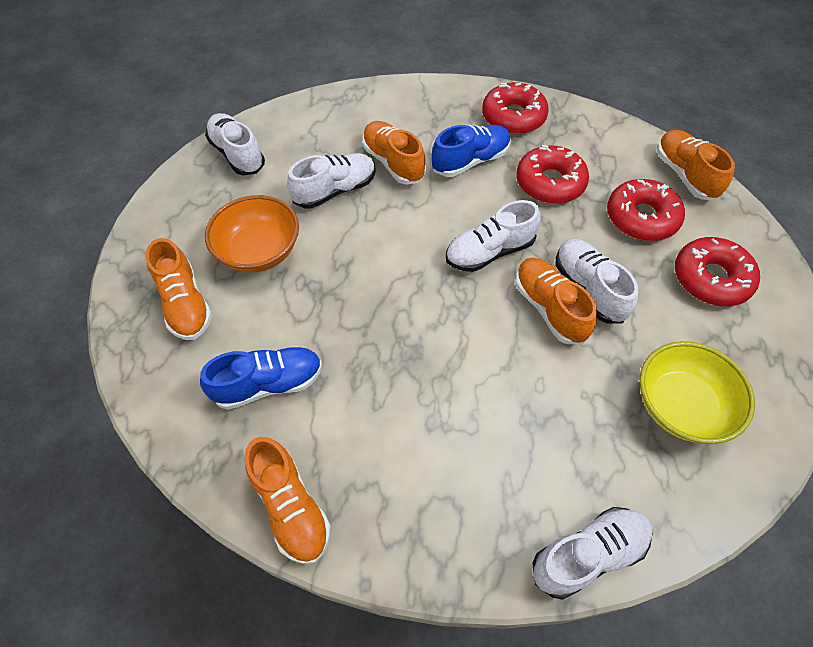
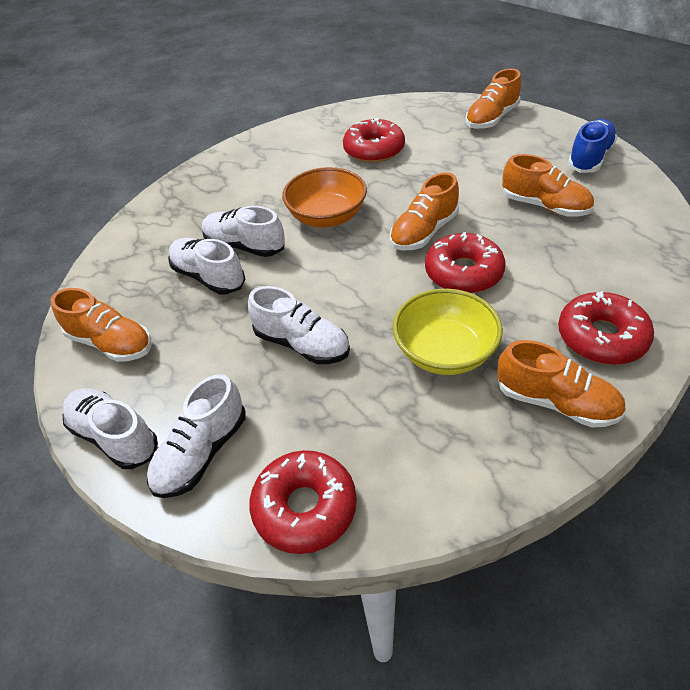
blue shoe: [200,347,322,410] [432,125,511,177] = 2 -> [567,119,617,173] = 1

